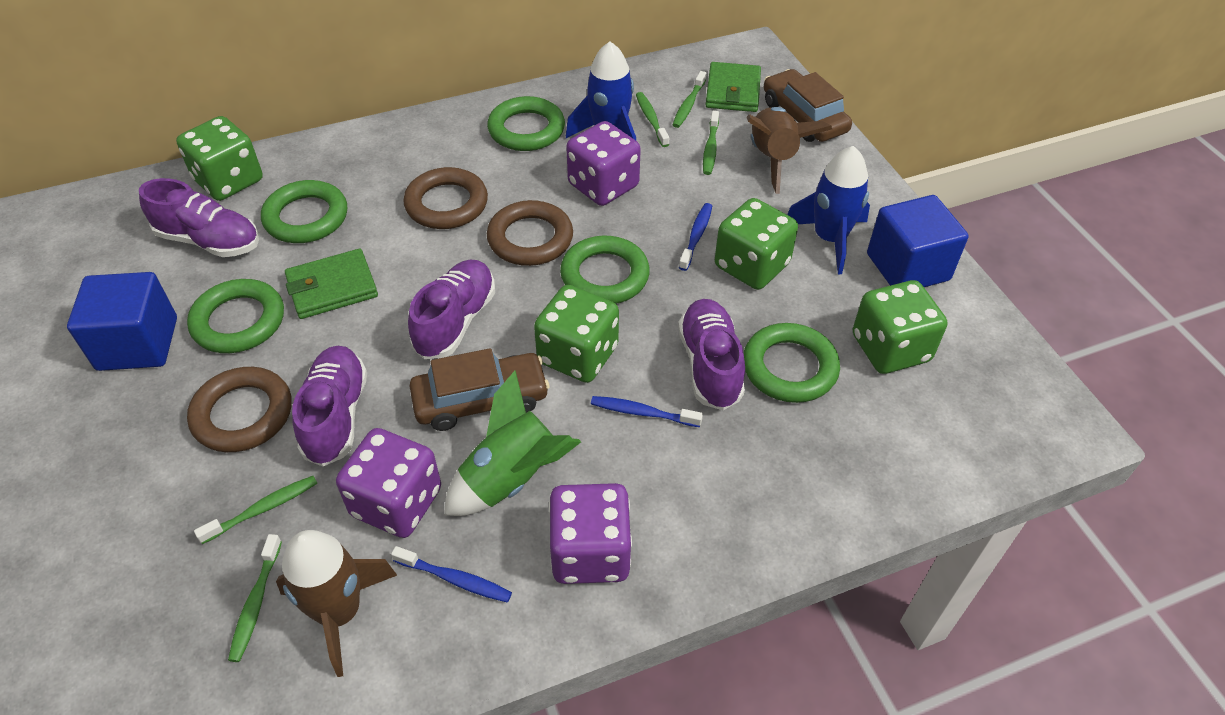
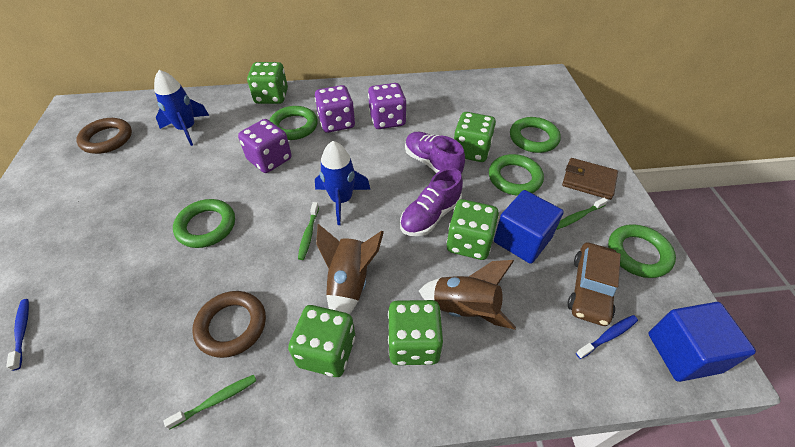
blue toothbrush: [391,546,512,602] [591,396,703,427] [679,203,712,271] = 3 -> [6,299,29,371] [576,315,638,359] = 2
brown car: [409,348,549,431] [764,69,852,142] = 2 -> [568,243,621,326] = 1
brown ring: [187,367,292,452] [403,167,488,229] [487,200,573,266] = 3 -> [76,118,132,154] [192,291,266,358] = 2
brown wallet: none = 0 -> [562,158,618,200] = 1
green dice: [176,116,263,201] [534,285,619,383] [715,198,798,290] [853,280,947,374] = 4 -> [247,62,288,104] [288,305,355,377] [388,300,443,365] [447,199,499,260] [454,112,496,162] = 5
green rocket: [444,371,581,516] = 1 -> none = 0
green toothbrush: [194,476,317,544] [228,534,282,662] [636,92,669,147] [673,71,706,128] [703,111,719,175] = 5 -> [164,375,256,430] [298,202,319,260] [557,198,608,230] = 3
green wallet: [285,249,378,319] [706,62,761,112] = 2 -> none = 0
purple shoe: [139,178,259,257] [292,346,367,466] [408,260,495,359] [678,299,745,410] = 4 -> [400,168,463,236] [405,132,465,173] = 2

